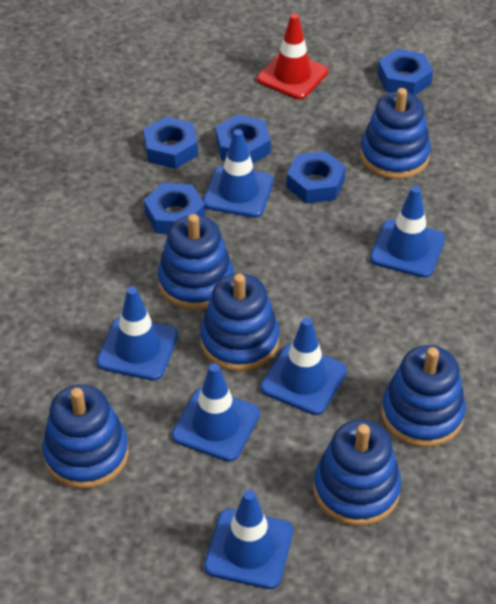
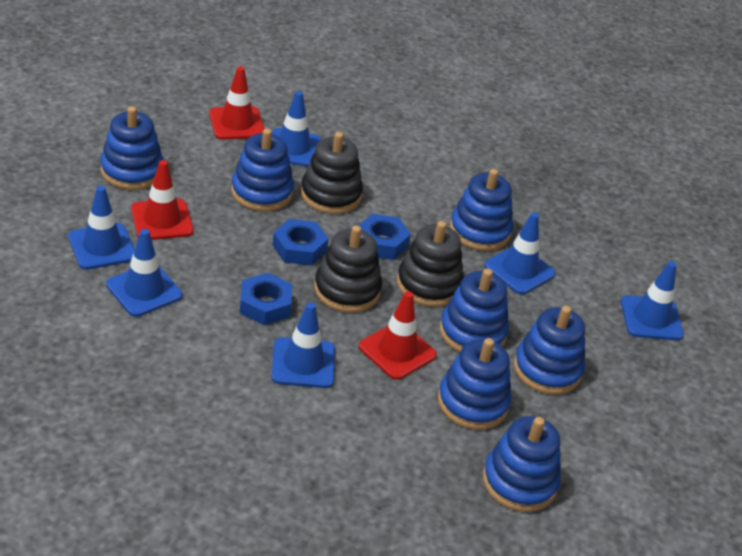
black stacking toy: none = 0 -> [301,132,363,214] [314,225,382,313] [397,221,464,307] = 3
blue nut: [143,117,198,169] [144,183,205,234] [216,115,271,163] [287,151,346,203] [377,49,433,96] = 5 -> [240,273,292,325] [273,219,329,265] [358,214,411,260] = 3
blue stacking toy: [42,385,129,489] [158,214,234,310] [200,273,279,372] [314,420,401,526] [360,88,431,179] [381,345,466,447] = 6 -> [100,106,164,190] [231,129,294,211] [438,338,512,430] [440,269,509,352] [450,169,513,251] [483,416,561,512] [514,306,585,394] = 7
red traffic cone: [257,13,328,99] = 1 -> [131,160,194,240] [209,66,265,140] [359,291,437,380] = 3

